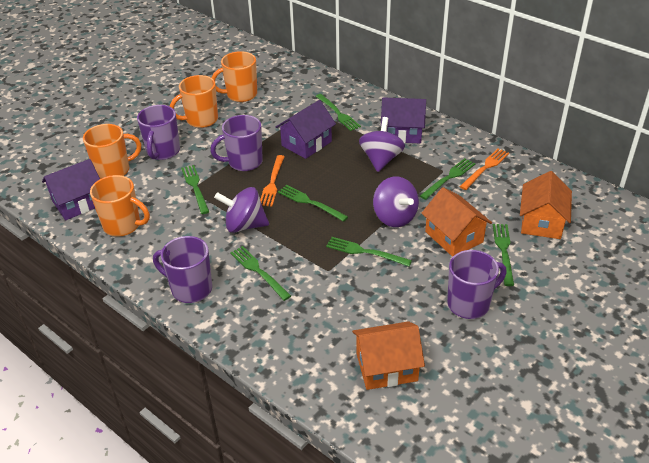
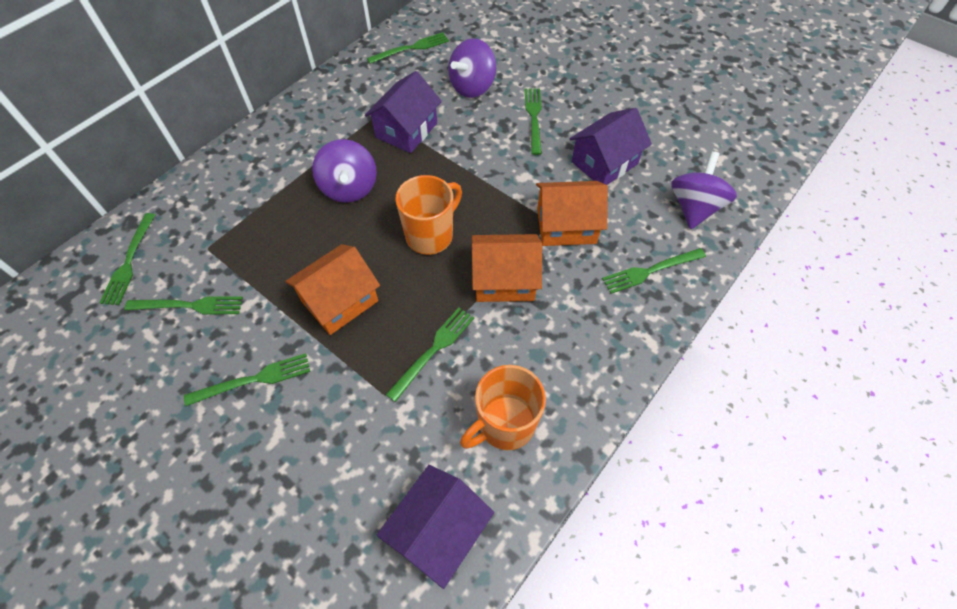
orange fork: [260,155,285,207] [460,149,509,190] = 2 -> none = 0
orange mug: [83,124,141,179] [90,175,150,237] [170,75,218,128] [211,51,257,102] = 4 -> [395,175,462,255] [460,365,546,450] = 2
purple mug: [137,105,180,160] [153,236,212,303] [211,115,263,171] [447,250,507,319] = 4 -> none = 0

